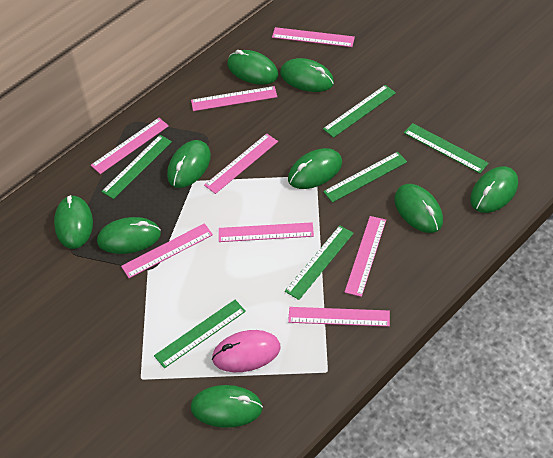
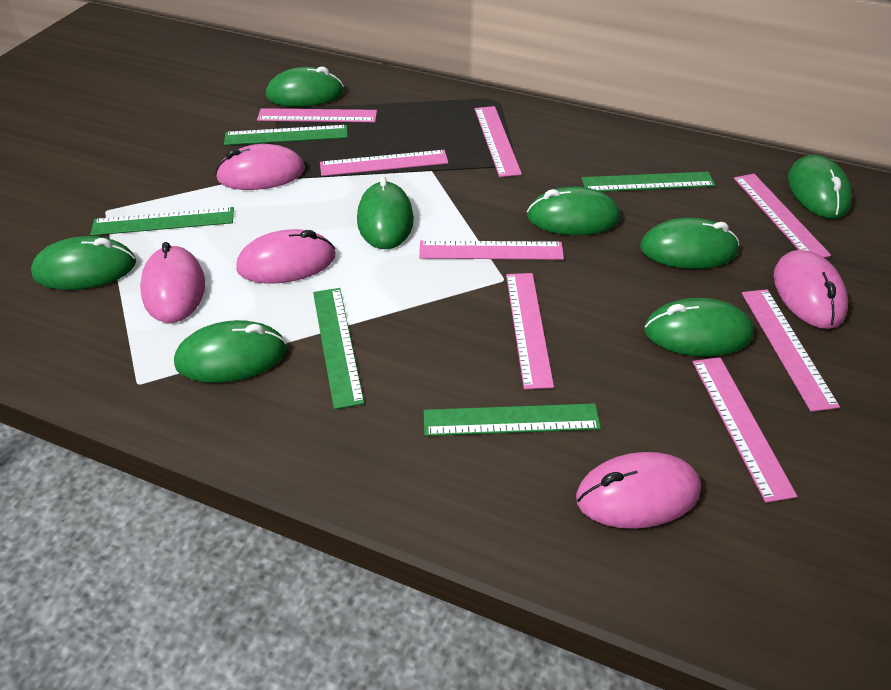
green mouse: [54,195,93,249] [97,217,161,254] [167,140,211,188] [191,385,263,428] [227,50,278,85] [280,58,334,92] [288,148,342,189] [394,184,443,233] [470,166,518,213] = 9 -> [31,236,136,290] [174,320,287,383] [266,66,344,107] [357,177,414,249] [527,187,620,235] [640,218,739,269] [644,298,754,357] [788,155,852,219] = 8
green ruler: [101,135,172,199] [154,300,246,368] [285,225,354,300] [323,85,396,138] [323,152,407,203] [404,123,489,173] = 6 -> [90,207,234,236] [224,125,348,145] [313,288,365,409] [424,404,601,436] [581,172,715,192] = 5
pink mouse: [212,330,281,372] = 1 -> [140,242,205,323] [215,144,305,190] [236,229,335,284] [576,452,701,529] [774,250,848,329] = 5

